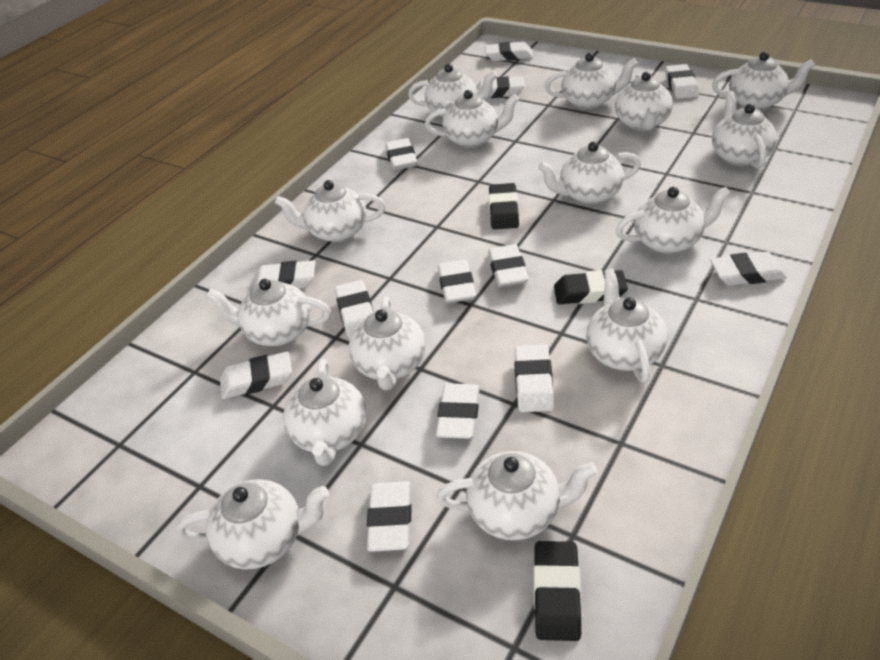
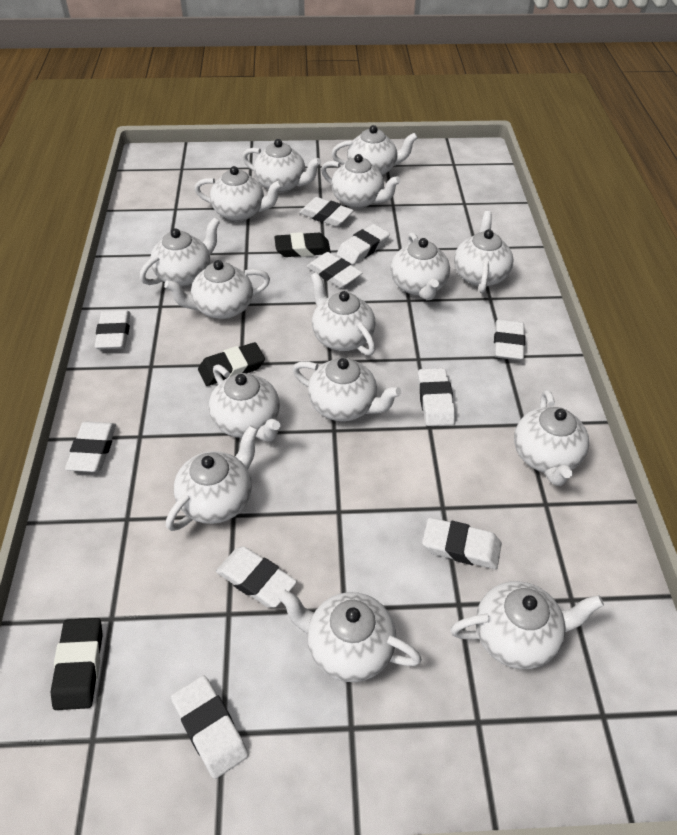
white eraser: [220,352,292,399] [252,260,316,288] [335,280,374,339] [367,481,412,552] [385,138,417,170] [436,383,480,439] [438,260,476,303] [476,76,525,98] [485,42,533,61] [488,244,529,287] [514,344,554,412] [665,64,699,99] [710,252,787,286] = 13 -> [65,422,116,472] [95,310,131,350] [171,676,249,779] [216,546,297,608] [299,197,354,227] [307,252,363,288] [337,224,390,265] [418,368,455,426] [422,517,501,569] [494,319,525,361] = 10

